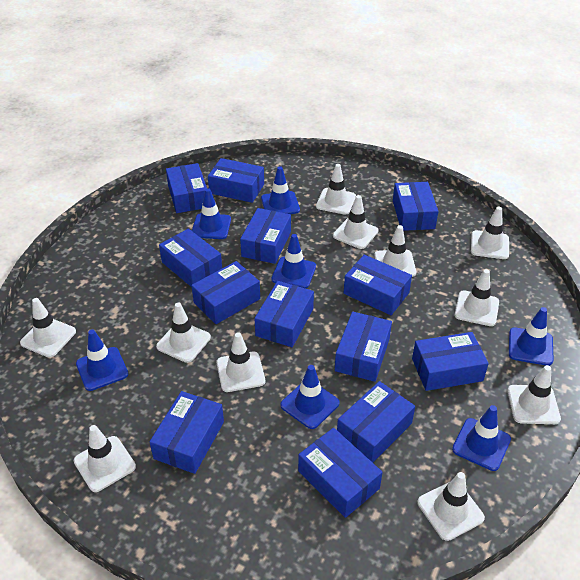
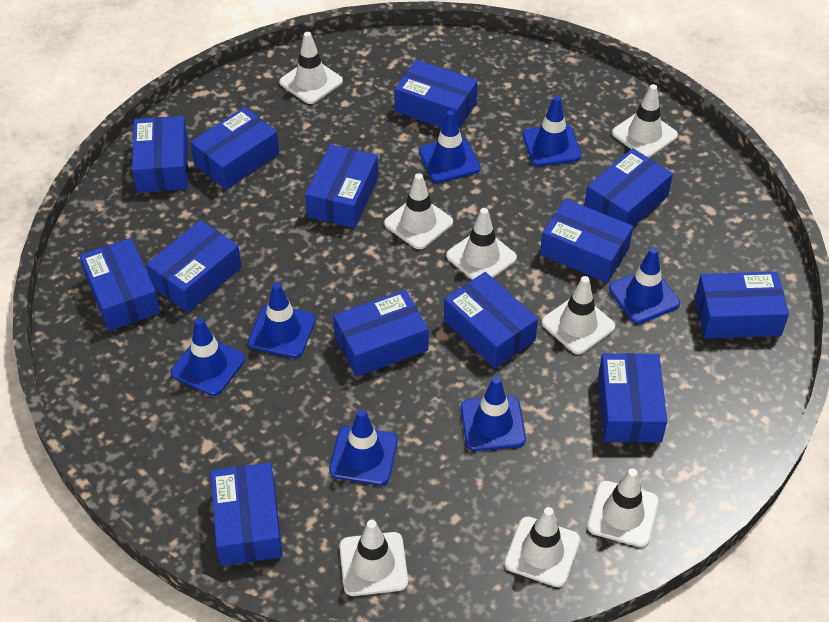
white traffic cone: [20,298,76,358] [74,425,136,492] [156,302,211,363] [216,332,265,392] [316,164,356,215] [333,195,379,249] [374,225,416,277] [417,472,485,541] [455,269,499,326] [471,207,509,259] [507,365,561,424] = 11 -> [279,32,343,104] [339,520,408,596] [384,173,453,249] [446,208,517,280] [505,507,580,587] [542,276,615,354] [587,468,659,547] [612,84,678,158] = 8

